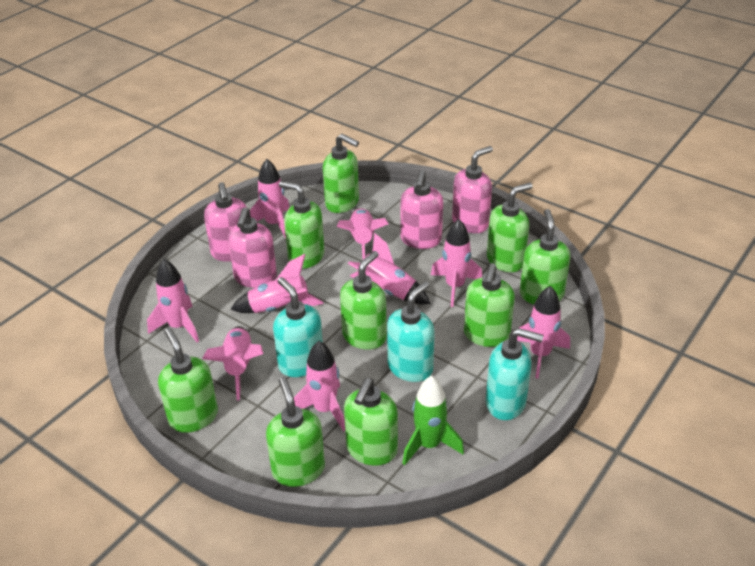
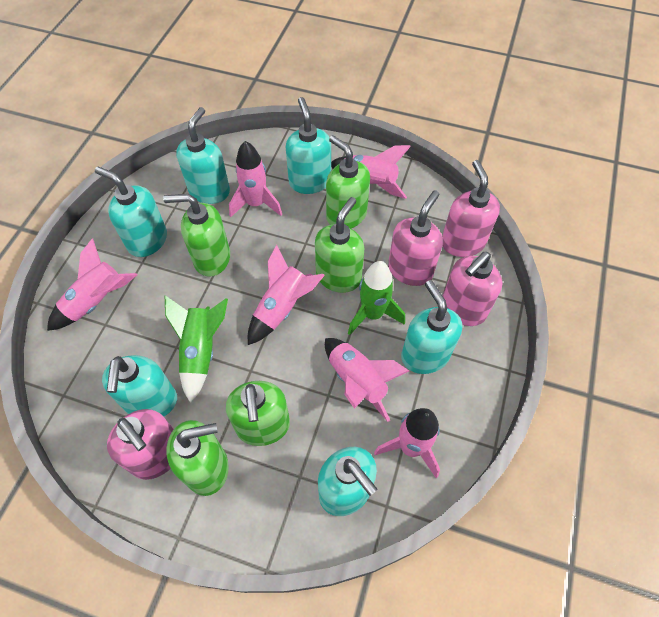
green rocket: [402,376,464,466] = 1 -> [165,295,228,403] [348,261,405,335] = 2
green soap dispenser: [158,328,218,433] [266,377,325,487] [279,181,325,269] [323,134,359,213] [340,251,387,350] [344,378,398,466] [464,263,515,347] [487,183,533,272] [520,209,571,304] = 9 -> [163,194,230,277] [166,420,229,496] [226,381,290,446] [315,197,364,293] [326,135,370,228] = 5
pink rocket: [147,259,199,343] [202,326,264,400] [230,254,324,313] [250,159,290,239] [294,341,345,432] [337,208,388,260] [348,233,431,304] [431,219,482,307] [517,286,570,379] = 9 -> [47,238,137,331] [229,141,282,217] [248,245,325,345] [325,338,409,422] [331,145,411,199] [374,408,440,478] = 6
turquoise soap dispenser: [273,277,323,377] [387,281,435,382] [485,328,544,420] = 3 -> [95,167,167,257] [102,355,177,416] [176,107,230,204] [286,97,331,194] [318,447,378,516] [401,280,462,374] = 6

